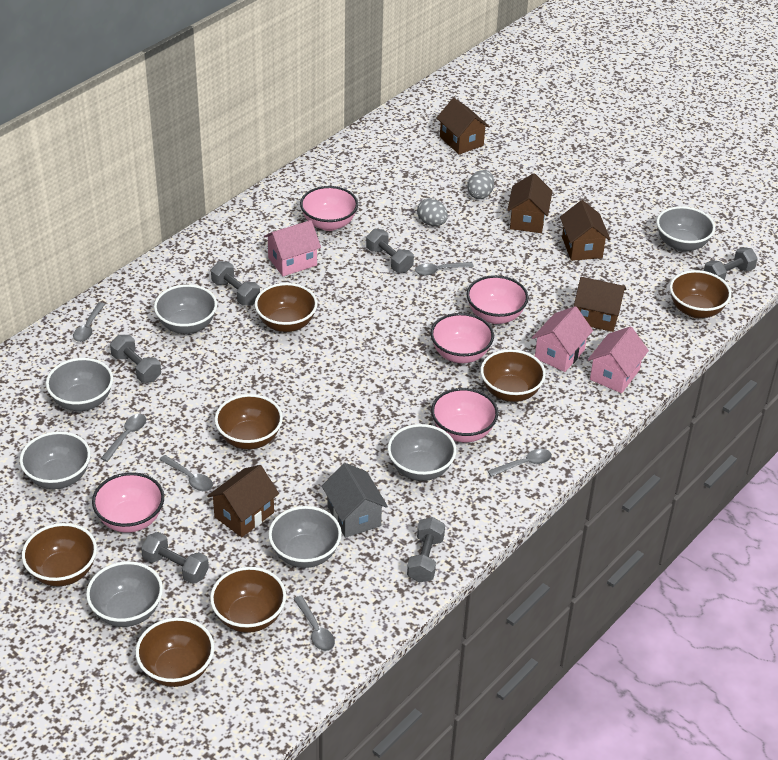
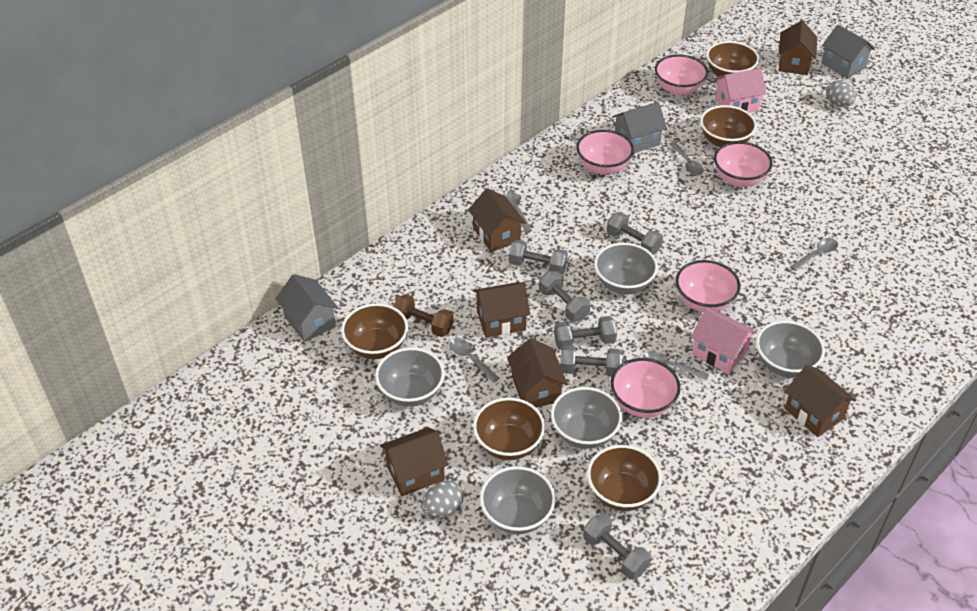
brown bowl: [22,523,97,586] [135,618,214,687] [210,567,286,633] [215,394,283,449] [255,283,318,332] [481,349,546,402] [670,270,731,318] = 7 -> [341,303,408,359] [473,398,545,460] [587,445,662,511] [700,105,757,147] [706,41,759,77] = 5
brown dumbbell: none = 0 -> [393,294,453,337] = 1
brown house: [207,465,279,537] [437,98,490,154] [507,173,552,233] [560,200,611,261] [574,277,626,332] = 5 -> [380,427,449,496] [468,188,526,252] [473,282,530,338] [507,338,568,407] [778,20,817,75] [785,365,856,437] = 6
grey bowl: [20,431,91,489] [46,358,113,411] [86,561,163,627] [154,284,217,334] [268,506,342,568] [388,424,456,481] [657,206,715,252] = 7 -> [375,348,444,407] [480,466,556,534] [551,387,622,449] [594,243,658,294] [756,321,825,378] = 5
grey house: [322,463,388,538] = 1 -> [275,274,338,342] [612,102,667,153] [821,25,875,79] = 3
grey spoon: [73,302,105,342] [101,414,146,462] [159,455,213,491] [294,596,335,651] [415,262,474,275] [488,449,552,477] = 6 -> [450,338,500,383] [503,191,532,233] [643,351,709,380] [669,142,704,175] [790,238,838,271] = 5
pink house: [264,220,321,276] [532,306,593,372] [588,326,649,393] = 3 -> [691,308,757,374] [714,68,766,112] = 2

